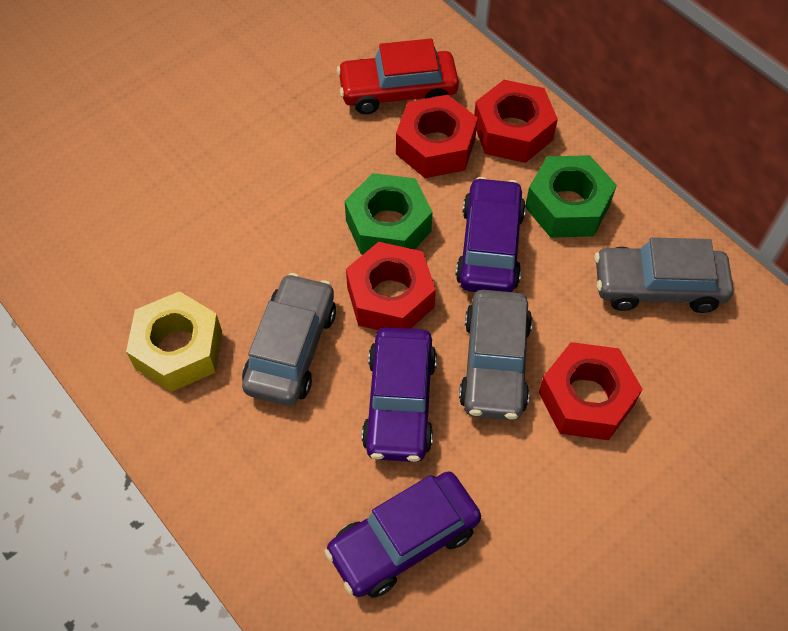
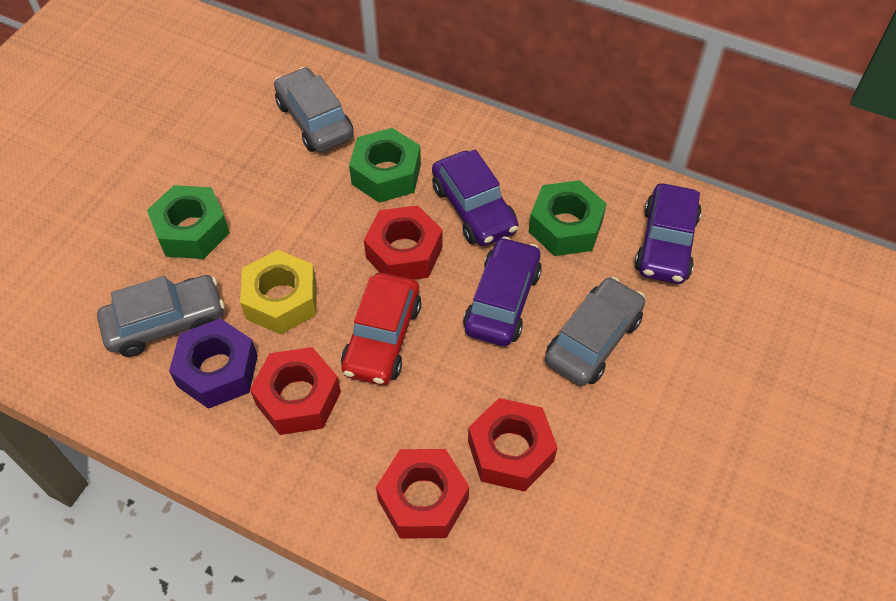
green nut: [345,173,432,255] [526,155,617,238] = 2 -> [147,185,230,259] [349,128,421,203] [529,180,607,256] = 3
purple nut: none = 0 -> [169,318,258,409] = 1

